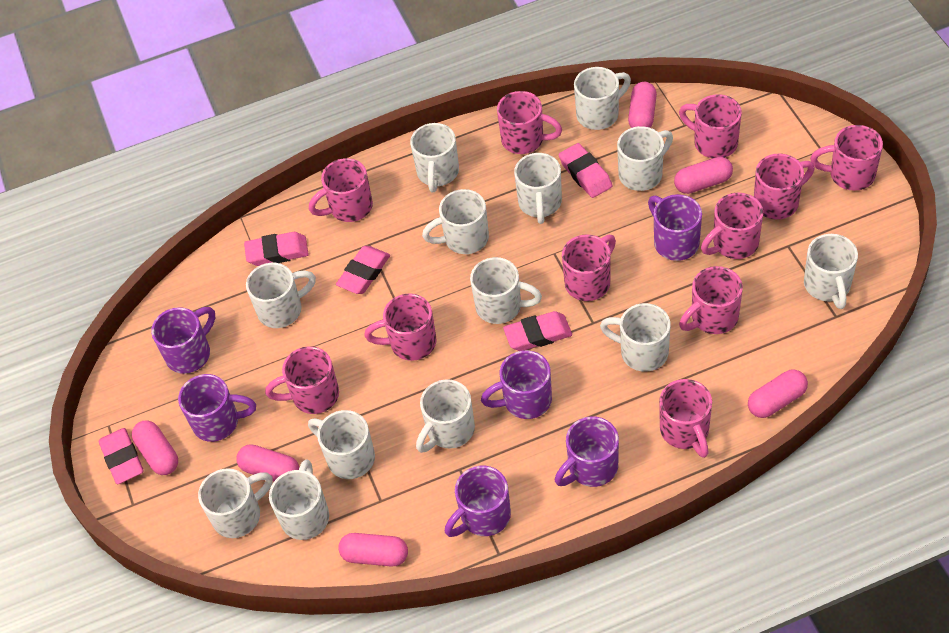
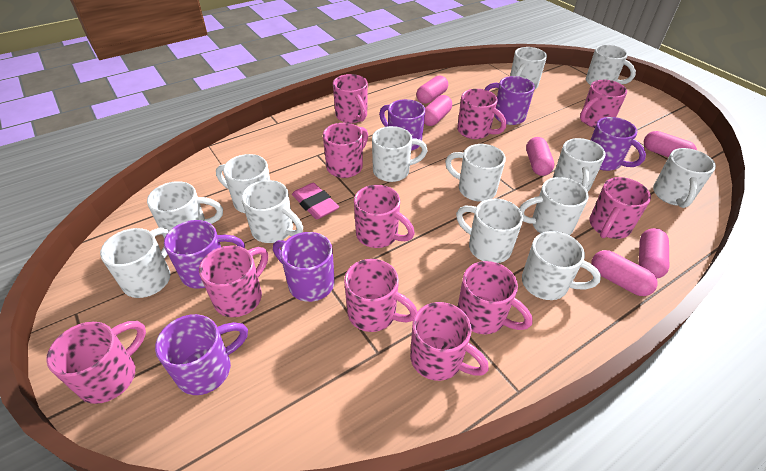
pink eraser: [99,428,143,484] [244,232,309,266] [336,246,390,294] [503,311,572,351] [559,143,612,198] = 5 -> [292,183,339,219] = 1

